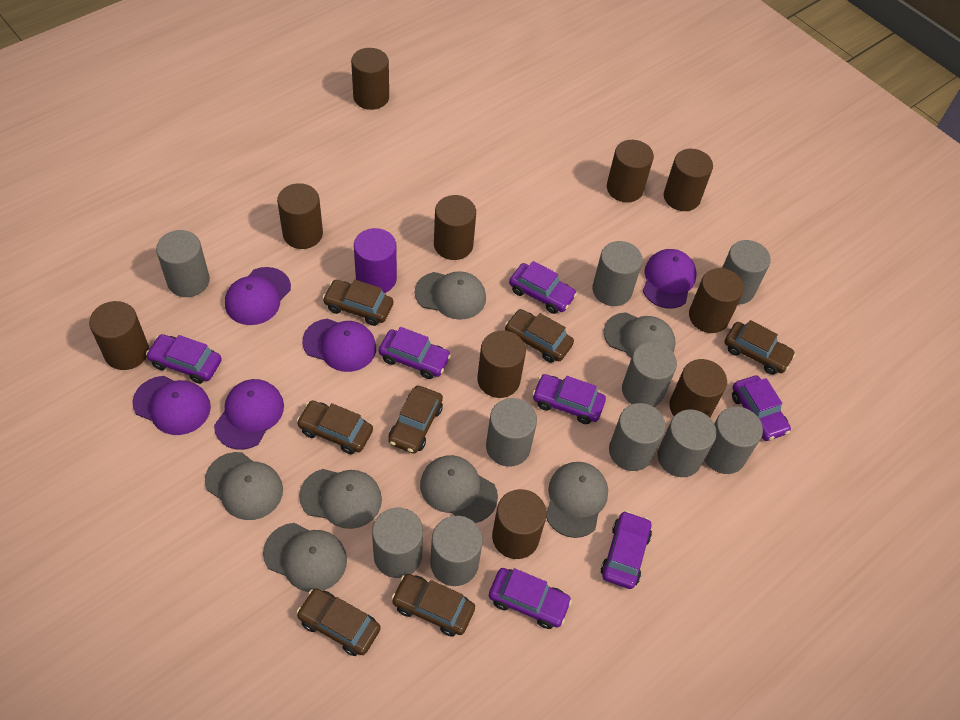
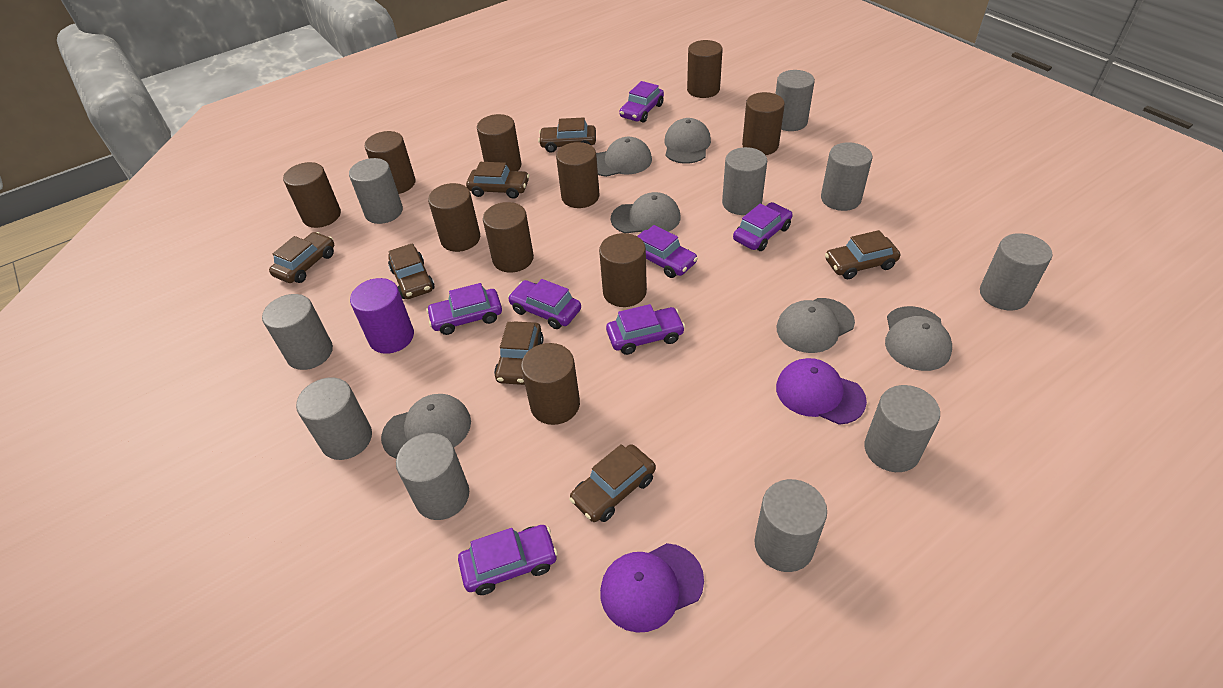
grey cap: [205,452,283,520] [263,523,347,592] [299,469,382,529] [415,271,486,320] [420,455,498,523] [546,462,608,538] [604,312,676,358] = 7 -> [381,394,471,459] [596,137,652,177] [611,192,680,233] [664,118,711,164] [776,298,855,353] [885,306,952,371] = 6
purple cap: [132,376,211,435] [214,379,284,450] [225,267,291,325] [302,318,376,372] [643,249,697,309] = 5 -> [600,543,704,633] [776,358,867,425] = 2

